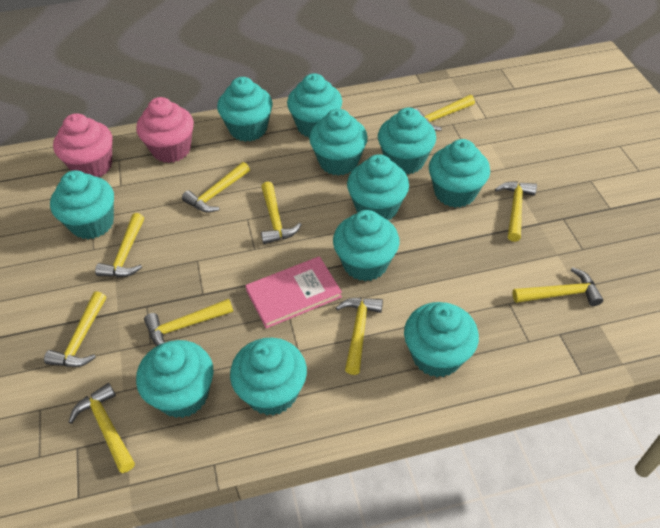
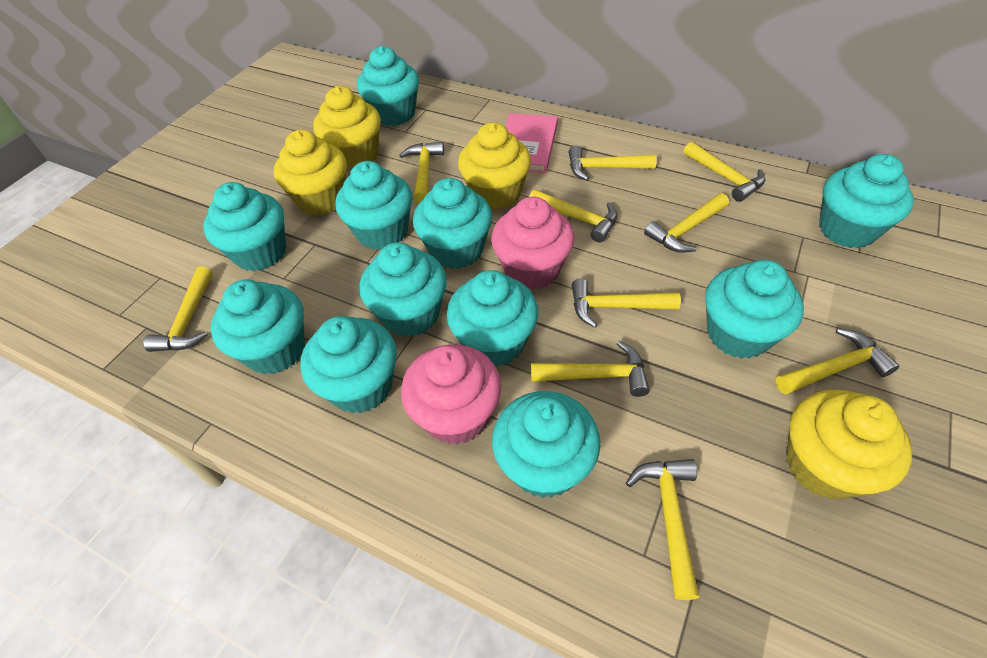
yellow cupcake: none = 0 -> [274,130,347,215] [313,86,381,169] [458,122,531,210] [786,390,912,500] = 4

